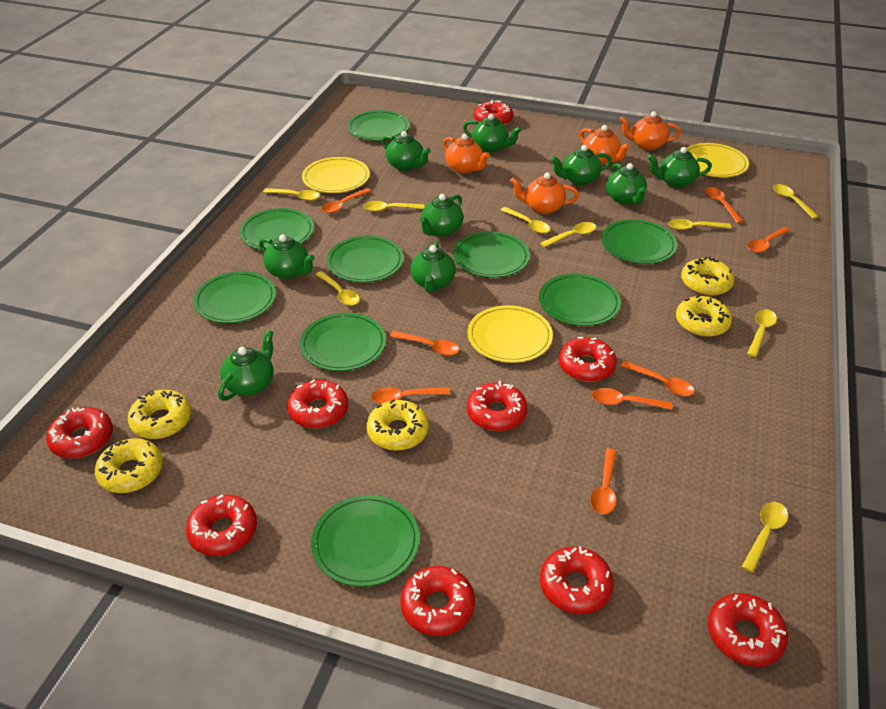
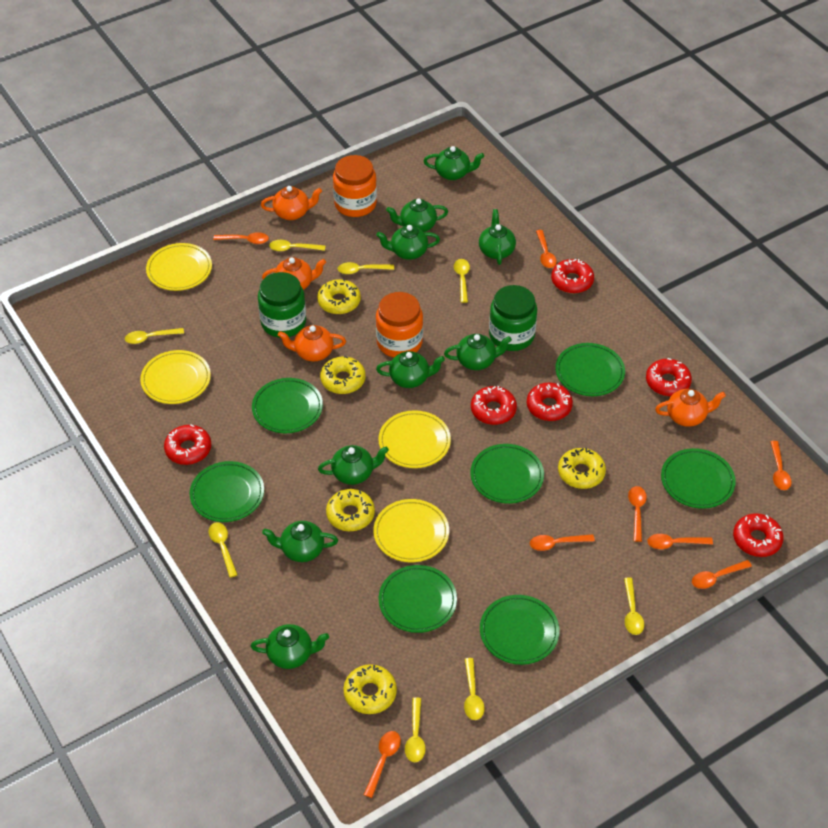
green jar: none = 0 -> [258,272,306,338] [489,285,537,351] = 2
green plate: [193,271,276,323] [239,208,314,250] [300,313,386,371] [311,495,420,587] [326,236,404,282] [347,110,409,141] [453,231,530,278] [539,274,621,326] [601,219,677,264] = 9 -> [190,461,264,522] [252,378,323,434] [379,565,457,633] [470,444,544,504] [480,595,560,665] [555,343,625,396] [661,448,736,509] = 7
orange jar: none = 0 -> [333,155,377,217] [376,292,423,357] = 2
red donut: [46,407,113,458] [186,495,257,556] [287,379,348,428] [400,566,475,636] [467,381,528,431] [474,100,513,125] [540,546,614,614] [559,337,617,382] [708,593,788,667] = 9 -> [164,424,211,465] [471,386,517,425] [527,383,573,421] [551,259,594,293] [646,358,692,396] [733,513,784,557] = 6
yellow plate: [302,157,370,193] [467,305,553,363] [687,143,749,177] = 3 -> [140,350,211,404] [146,243,212,291] [373,499,449,562] [378,410,451,468] = 4
yellow spoon: [263,188,320,201] [316,271,360,306] [363,201,424,212] [501,207,550,234] [540,222,596,247] [668,219,731,230] [741,502,788,573] [747,309,777,357] [773,184,819,219] = 9 -> [125,328,184,344] [209,522,238,578] [269,240,325,251] [338,262,394,274] [405,697,426,762] [454,259,470,303] [464,658,484,720] [624,577,644,635] = 8

